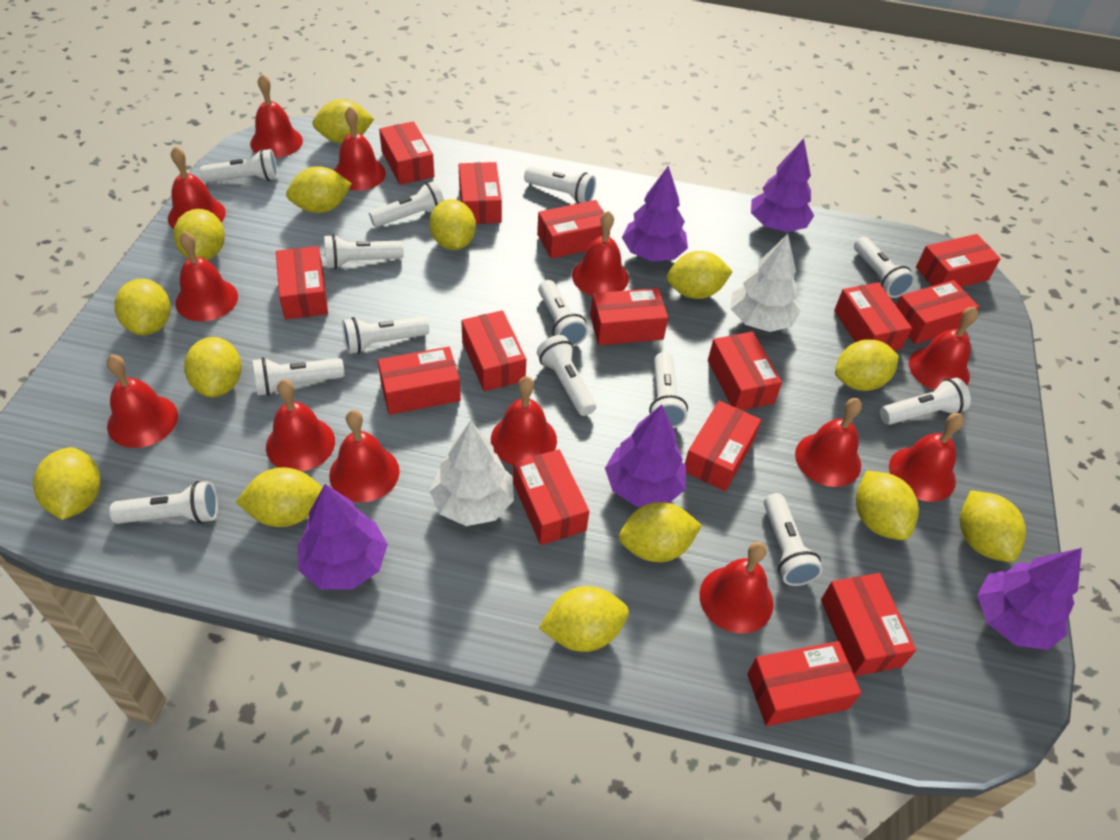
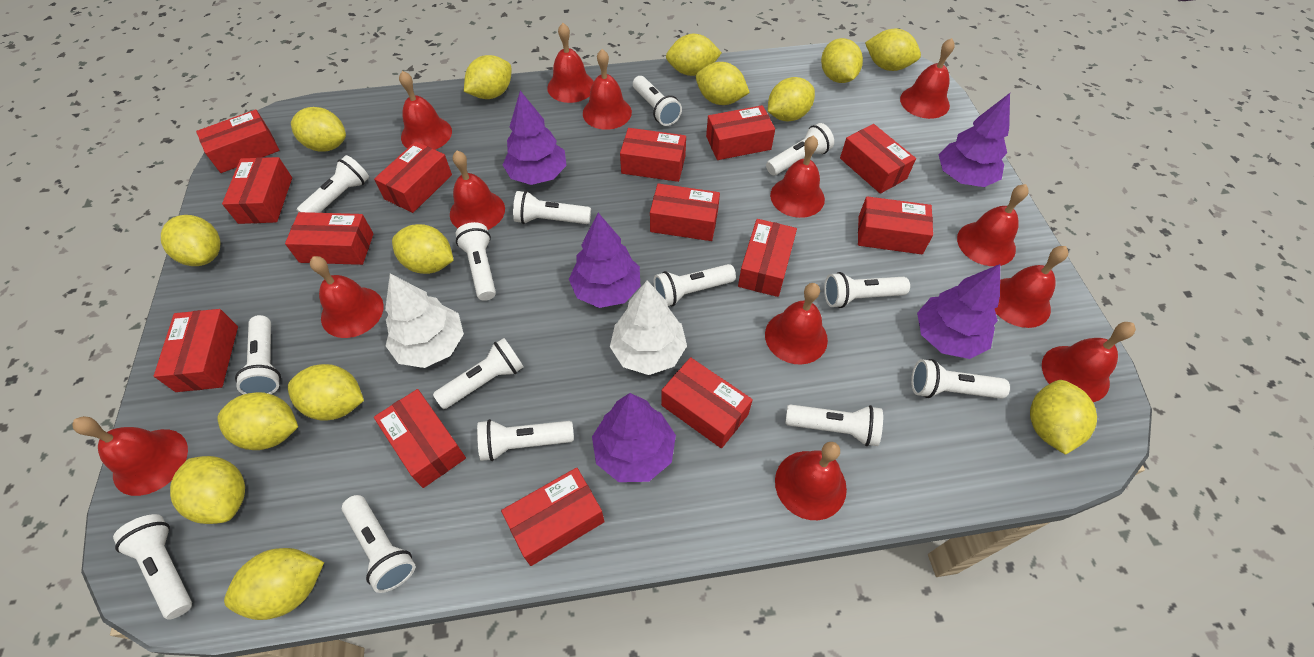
red box: [276,246,328,319] [378,347,461,415] [379,121,434,185] [459,162,502,224] [461,310,526,391] [513,449,589,545] [537,200,610,259] [590,288,668,345] [684,401,761,491] [708,332,782,410] [747,641,861,726] [821,573,916,676] [834,282,912,351] [896,280,979,344] [916,234,1001,287] = 15 -> [154,309,238,392] [196,110,279,173] [222,157,292,224] [285,212,373,265] [374,141,452,213] [374,389,466,488] [501,468,605,566] [620,128,686,182] [650,183,720,241] [661,357,753,448] [706,105,775,160] [738,219,797,297] [840,124,916,194] [858,196,933,254] = 14
white flashlight: [109,481,218,524] [200,149,278,183] [253,357,344,396] [324,234,404,269] [342,316,429,354] [369,181,444,227] [524,166,596,203] [537,335,596,416] [538,280,588,347] [649,352,688,428] [764,493,823,586] [854,237,915,298] [880,378,971,425] = 13 -> [113,514,192,620] [235,315,281,394] [297,155,369,213] [342,495,415,593] [433,338,524,409] [456,222,496,301] [477,419,574,461] [513,191,591,224] [633,76,682,126] [654,264,736,306] [766,123,834,175] [785,404,883,446] [824,272,910,308] [911,359,1010,399] = 14

